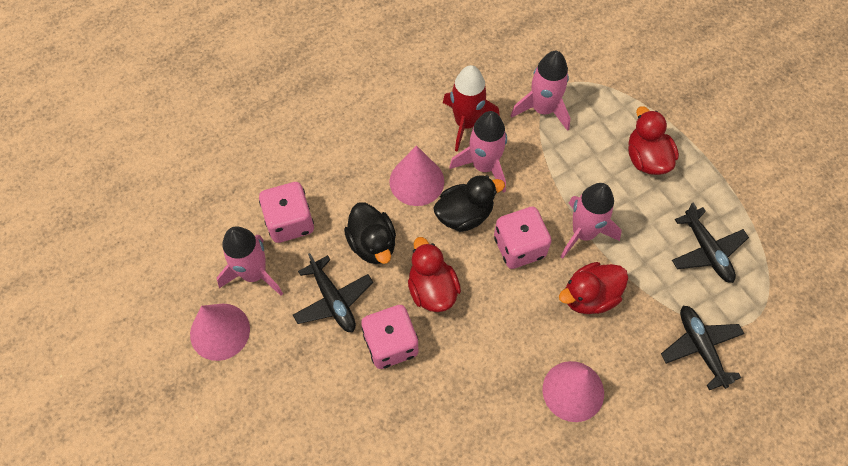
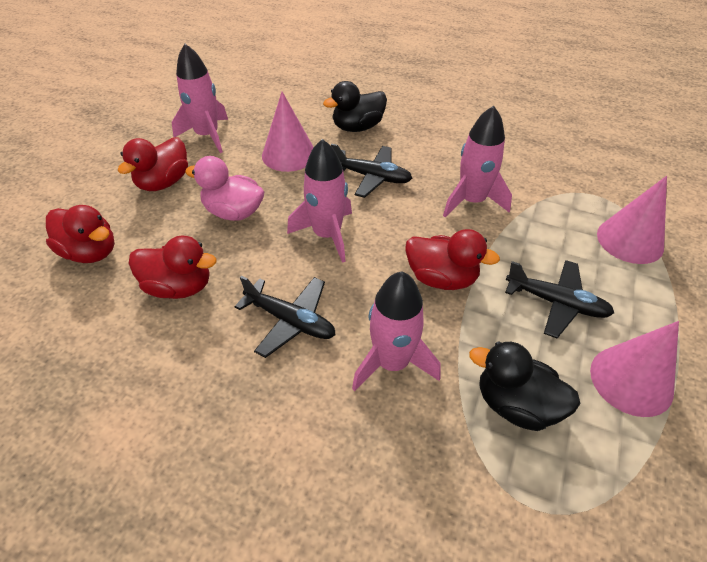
pink dice: [259,182,314,243] [361,305,418,369] [494,207,552,269] = 3 -> none = 0
pink duck: none = 0 -> [185,156,264,221] = 1
red duck: [408,237,461,312] [559,262,628,314] [628,106,679,175] = 3 -> [46,205,115,263] [117,137,188,191] [129,236,217,299] [405,229,500,290] = 4
red rocket: [443,65,500,152] = 1 -> none = 0

